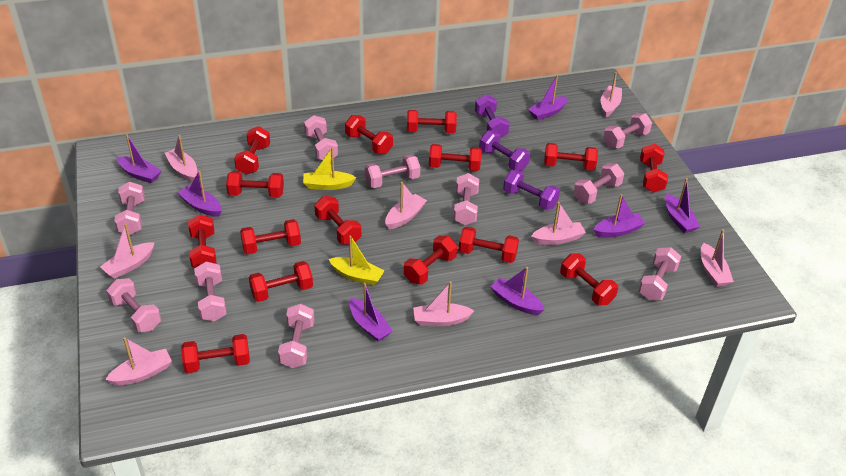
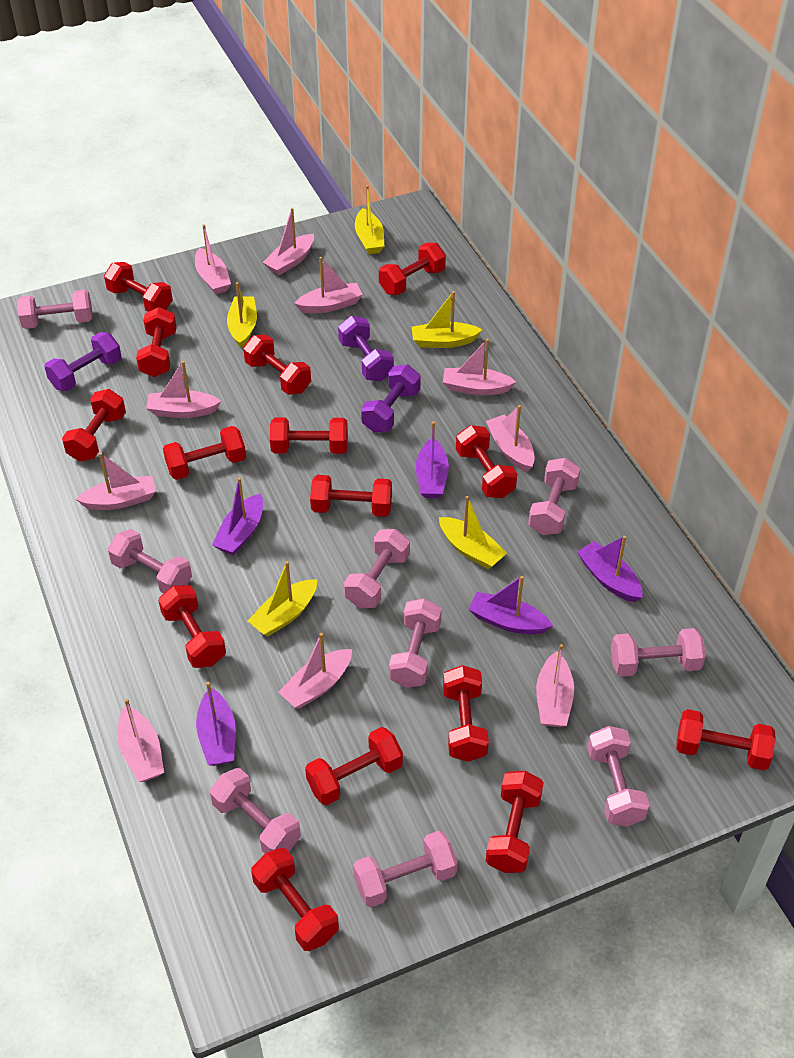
pink boat: [100,223,155,279] [105,337,172,385] [165,135,197,182] [385,182,427,229] [413,281,474,326] [531,202,586,245] [601,72,622,117] [701,229,734,287] = 8 -> [76,453,156,510] [117,698,164,782] [146,361,221,418] [195,224,231,295] [262,208,314,275] [278,633,352,709] [294,257,363,313] [443,339,516,395] [486,405,535,472] [536,644,574,727] = 10
pink dumbbell: [106,278,161,332] [115,182,145,235] [194,262,227,322] [278,304,314,368] [304,115,338,160] [365,155,420,188] [454,173,479,225] [574,163,624,204] [603,113,652,149] [639,247,681,300] = 10 -> [17,289,93,329] [108,529,192,593] [210,768,301,853] [344,529,410,608] [353,831,458,907] [389,598,442,688] [528,458,580,535] [587,726,650,827] [611,628,706,677] = 9
purple boat: [117,134,161,183] [177,170,222,217] [349,283,393,342] [490,267,544,315] [528,75,568,120] [593,194,645,237] [665,178,701,233] = 7 -> [196,682,236,766] [212,477,263,555] [416,421,449,498] [469,576,553,634] [577,536,642,602] = 5
yellow boat: [303,147,356,190] [329,235,385,285] = 2 -> [227,282,257,348] [248,561,317,637] [355,185,384,254] [412,291,482,348] [439,496,507,569] = 5

